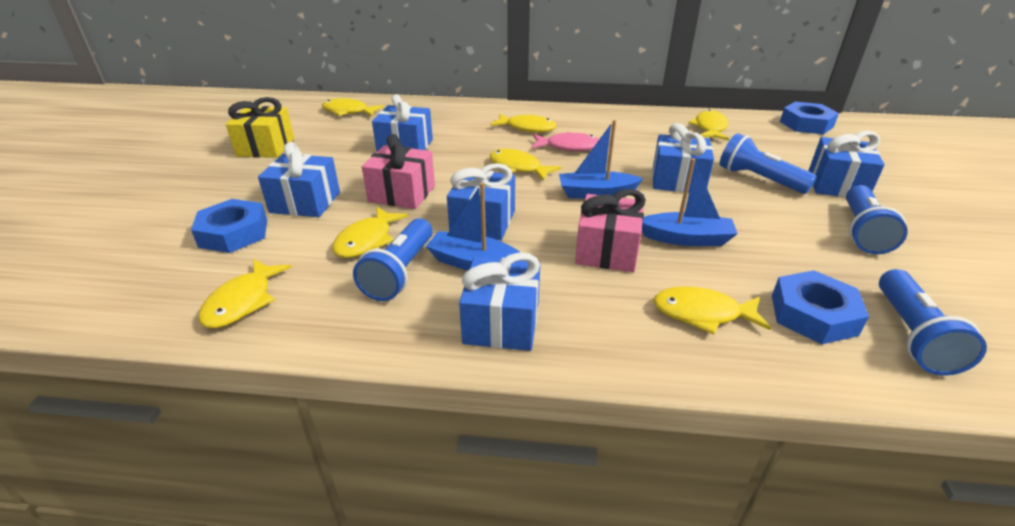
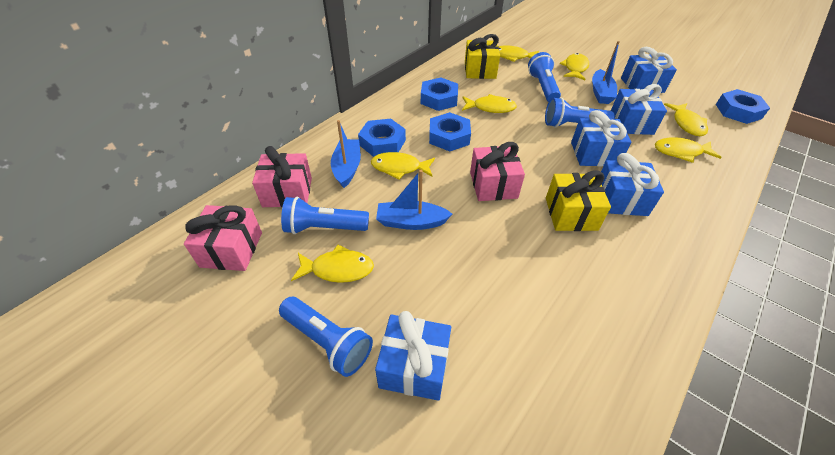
blue gift: [258,142,340,217] [372,94,433,152] [447,163,515,240] [459,252,540,351] [652,123,714,193] [809,131,885,197] = 6 -> [375,311,451,401] [571,110,632,166] [601,153,664,216] [611,84,667,135] [621,47,677,93] = 5
blue nut: [191,199,267,253] [772,270,869,344] [780,102,839,134] = 3 -> [358,118,406,157] [421,77,458,111] [429,112,471,152] [716,89,770,124] = 4
pink fish: [531,132,599,151] = 1 -> none = 0
pink gift: [362,134,435,209] [575,189,646,272] = 2 -> [184,205,262,271] [252,146,312,207] [470,142,525,201] = 3
yellow gift: [226,97,294,158] = 1 -> [465,34,500,79] [546,170,611,231] = 2

